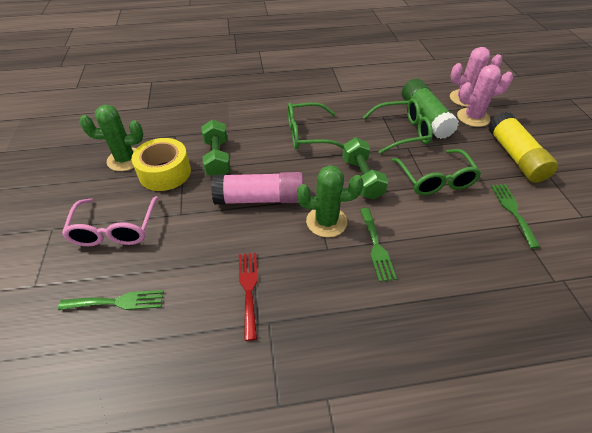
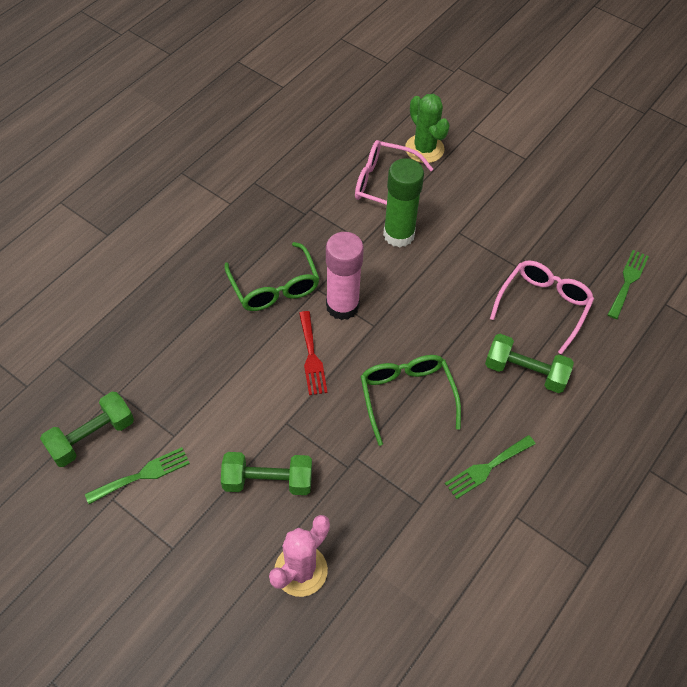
green cactus: [79,105,143,171] [297,165,363,237] = 2 -> [405,94,450,163] = 1
green dumbbell: [201,120,231,176] [342,138,389,199] = 2 -> [40,392,134,467] [221,452,312,495] [485,334,574,393] = 3
green glasses: [288,102,343,150] [362,99,433,154] [392,149,481,195] = 3 -> [225,242,320,311] [361,355,461,446] = 2
pink cactus: [450,47,502,107] [457,65,513,127] = 2 -> [269,515,330,597] = 1
pink glasses: [62,196,158,246] = 1 -> [355,140,433,205] [490,260,594,355] = 2
yellow glue stick: [488,112,558,183] = 1 -> none = 0
yellow tape: [132,138,191,191] = 1 -> none = 0

